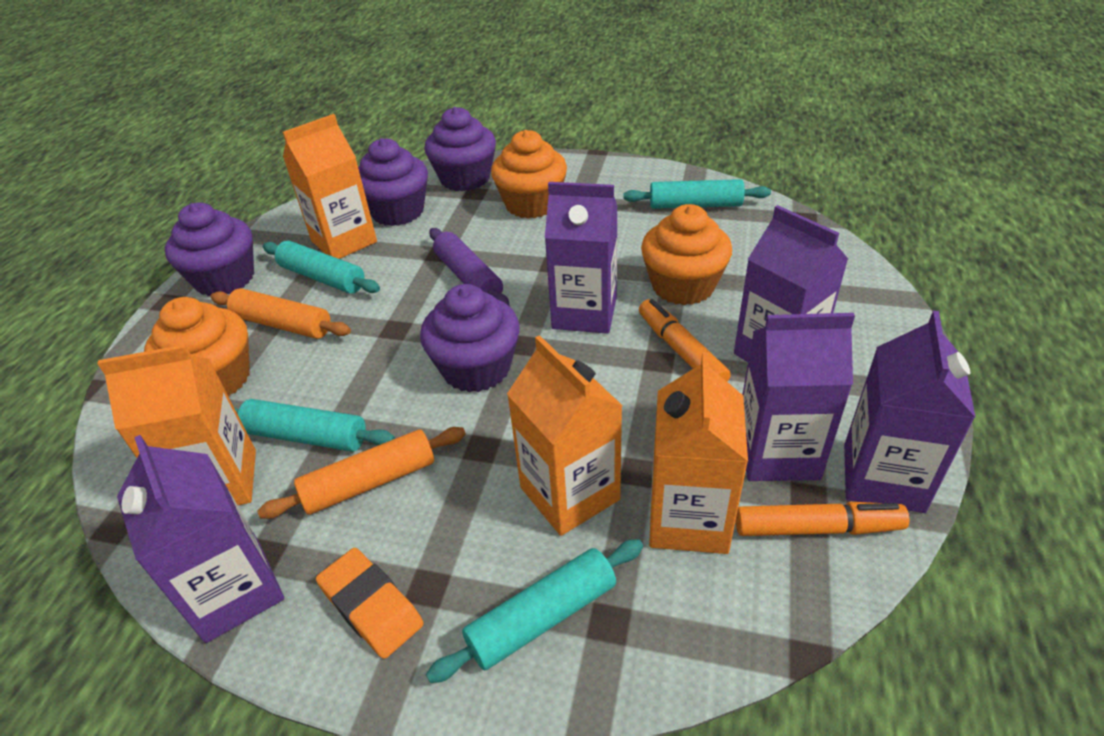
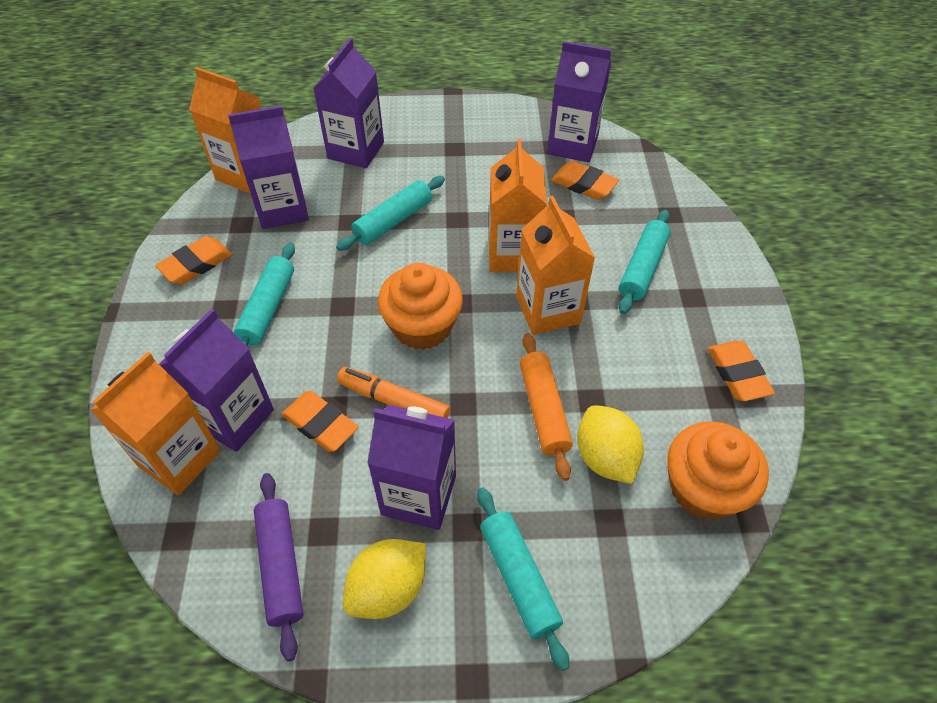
orange cupcake: [144,297,250,397] [491,130,567,218] [641,204,732,305] = 3 -> [378,263,463,350] [667,421,769,520] = 2
orange eraser: [316,548,423,659] = 1 -> [155,236,232,284] [281,391,359,452] [551,161,619,200] [707,341,775,401] = 4
orange marker: [639,299,731,382] [735,502,909,536] = 2 -> [337,367,450,418] = 1
orange rolling pin: [210,288,351,339] [257,427,466,519] = 2 -> [520,333,573,481] = 1
purple cupcake: [165,202,254,296] [358,138,428,226] [420,284,520,393] [424,107,496,192] = 4 -> none = 0
yellow lemon: none = 0 -> [343,539,426,619] [577,405,644,484] = 2

